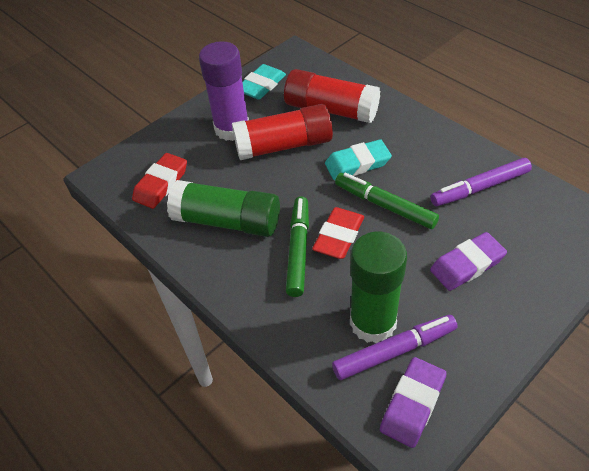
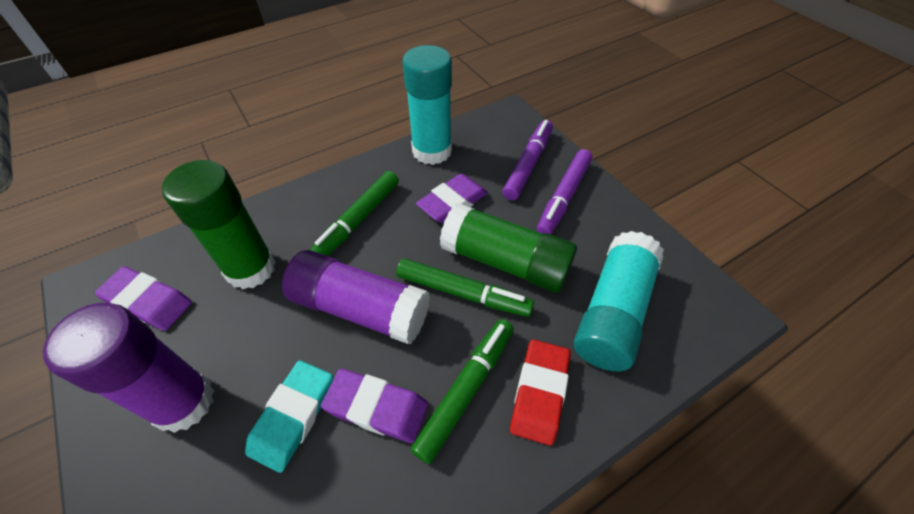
green marker: [286,197,309,297] [335,173,439,229] = 2 -> [310,171,399,256] [396,258,534,317] [410,319,514,464] = 3
purple eraser: [380,357,447,448] [430,232,507,291] = 2 -> [95,266,192,331] [321,368,428,443] [416,174,488,223] = 3
purple glue stick: [199,41,249,141] = 1 -> [43,303,214,433] [282,250,430,344] = 2
red eraser: [132,153,187,209] [312,207,364,259] = 2 -> [510,340,571,446] = 1
red glue stick: [232,104,333,160] [284,69,380,123] = 2 -> none = 0
turquoise eraser: [242,64,286,100] [325,139,392,180] = 2 -> [245,360,333,473] = 1
turquoise glue stick: none = 0 -> [403,45,452,165] [574,231,664,371] = 2

